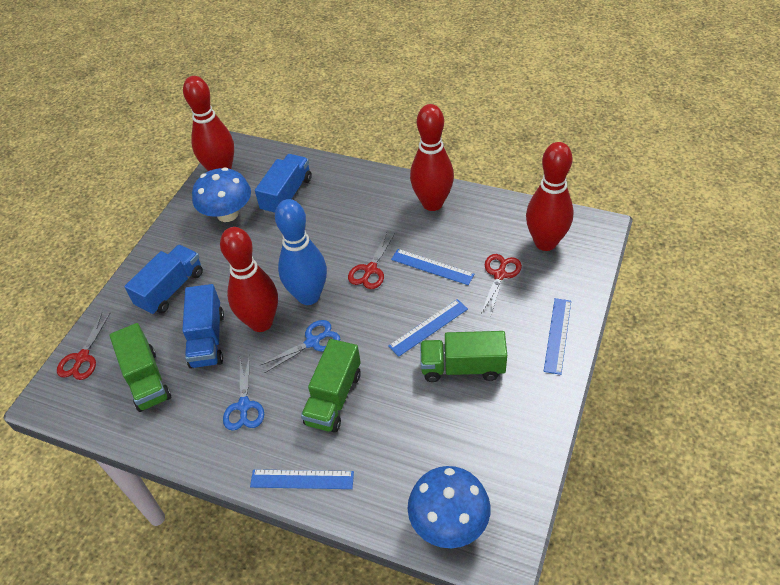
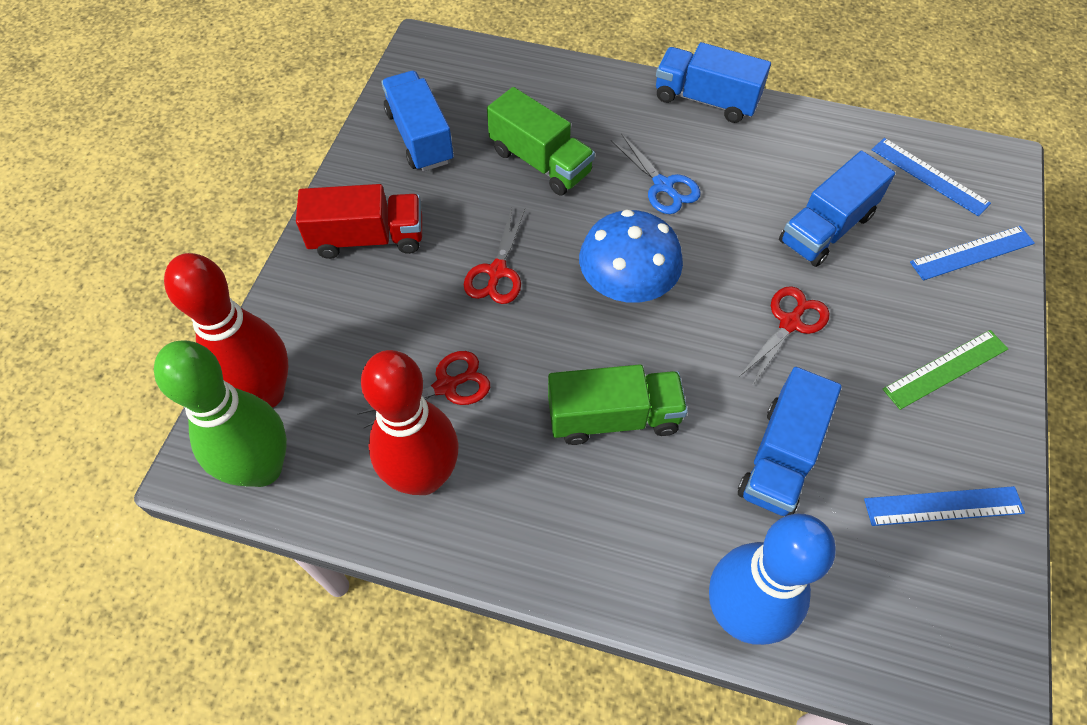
blue mushroom: [192,167,251,222] [408,466,491,548] = 2 -> [579,209,683,303] = 1
blue ruler: [250,470,354,489] [388,299,468,357] [391,249,474,285] [544,298,571,375] = 4 -> [864,486,1025,526] [872,138,991,216] [910,226,1035,280] = 3
blue scissors: [223,355,264,431] [261,320,340,373] = 2 -> [611,133,701,214] = 1
blue truck: [124,245,203,315] [182,284,224,369] [255,154,312,215] = 3 -> [381,71,454,172] [656,42,771,123] [738,367,842,516] [779,151,895,267] = 4
green bowling pin: none = 0 -> [154,340,287,487] = 1
green ruler: none = 0 -> [883,330,1008,410] = 1
green truck: [109,323,171,412] [301,339,361,433] [420,331,507,382] = 3 -> [487,87,595,196] [548,364,688,445] = 2
red bowling pin: [183,76,234,171] [220,227,278,332] [410,104,454,211] [526,142,574,251] = 4 -> [164,253,288,408] [361,350,459,495] = 2
red truck: none = 0 -> [296,184,422,259] = 1

